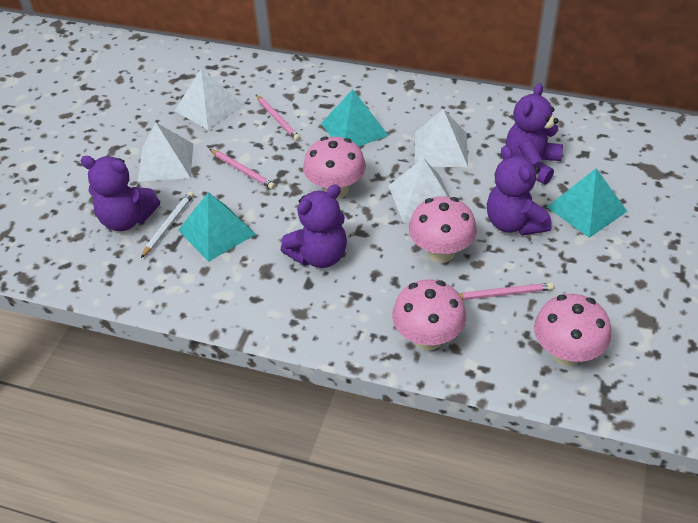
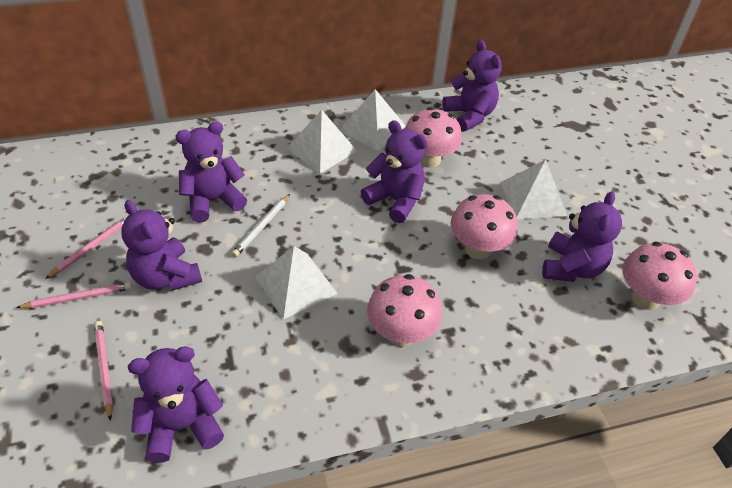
purple teddy bear: [80,156,160,231] [281,185,347,268] [487,146,552,236] [506,83,563,184] = 4 -> [121,200,202,291] [128,346,224,463] [175,121,247,223] [361,120,428,223] [442,40,502,132] [542,191,622,282] = 6
turquoise pyramid: [178,192,256,262] [321,89,389,147] [547,168,627,238] = 3 -> none = 0

